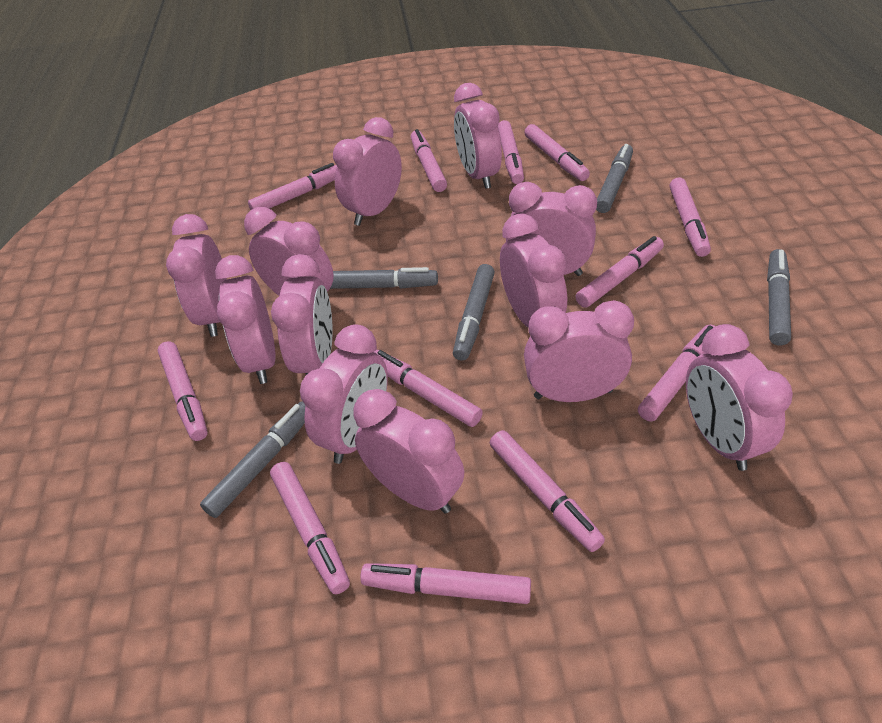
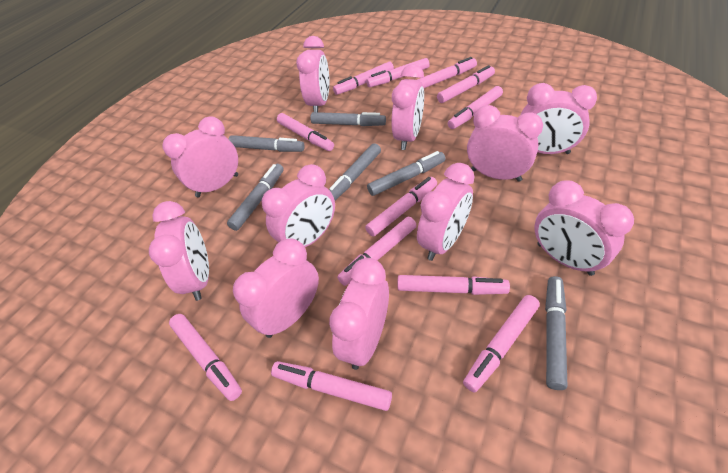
grey marker: [200,401,306,518] [330,267,438,289] [453,264,495,360] [596,144,633,213] [767,249,791,346] = 5 -> [227,164,284,231] [228,135,305,152] [310,112,386,126] [329,143,381,200] [367,151,445,196] [545,276,567,390] = 6
pink clock: [166,214,227,337] [215,255,276,384] [244,207,334,296] [271,254,333,375] [300,325,388,464] [333,117,402,226] [353,389,464,514] [454,83,502,189] [500,213,567,328] [506,182,597,276] [524,300,634,402] [686,324,793,471] = 12 -> [149,201,209,301] [163,116,238,197] [233,239,319,338] [261,164,335,247] [296,36,329,112] [329,258,389,370] [391,64,424,150] [417,163,474,261] [467,105,543,182] [521,83,597,154] [534,180,634,276] = 11

